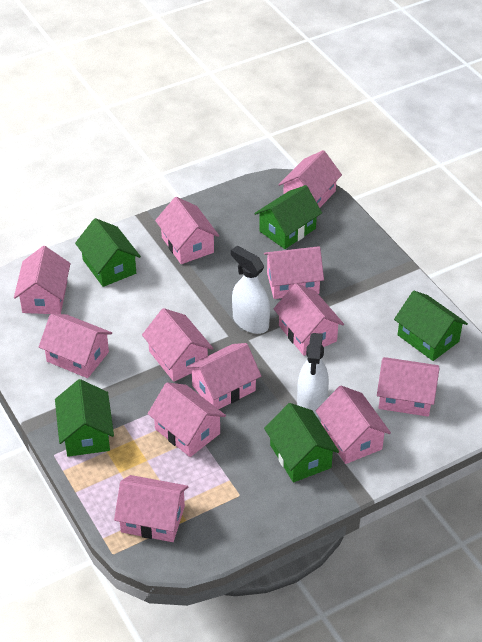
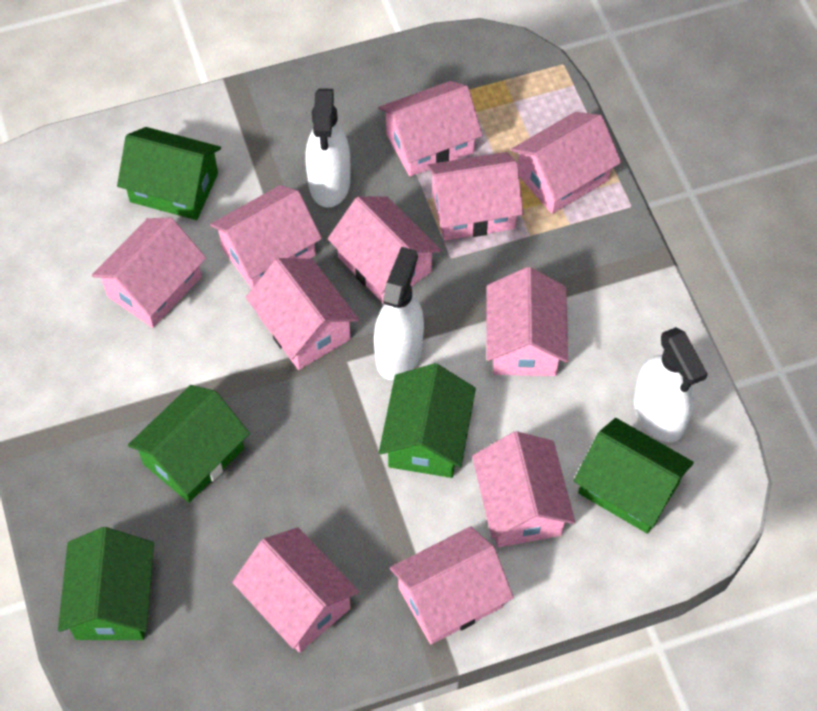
pink house: [14,246,71,314] [39,314,112,378] [114,475,188,542] [142,308,214,382] [148,382,226,457] [155,197,219,264] [186,343,261,409] [264,246,324,299] [274,283,344,356] [278,150,342,208] [315,386,391,464] [377,357,439,417] = 12 -> [92,218,206,328] [210,185,322,289] [232,527,359,652] [246,258,359,370] [328,196,441,304] [379,81,483,177] [390,526,514,644] [427,152,524,241] [472,431,575,548] [487,267,568,376] [511,112,621,214] = 11
white spray bottle: [231,246,270,334] [297,333,329,418] = 2 -> [306,88,351,208] [374,246,424,381] [633,327,708,442] = 3

